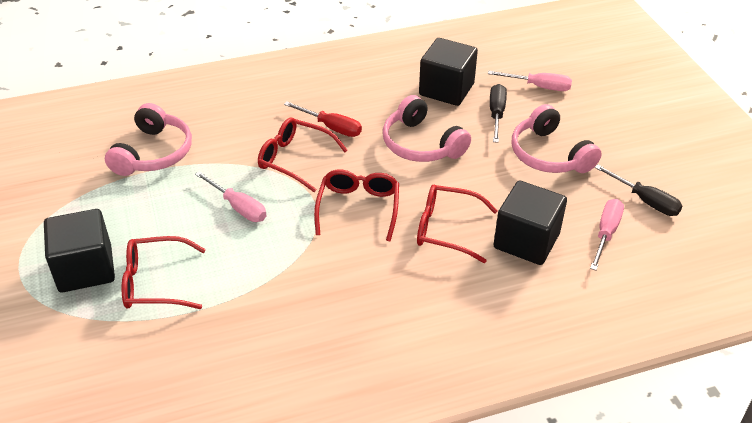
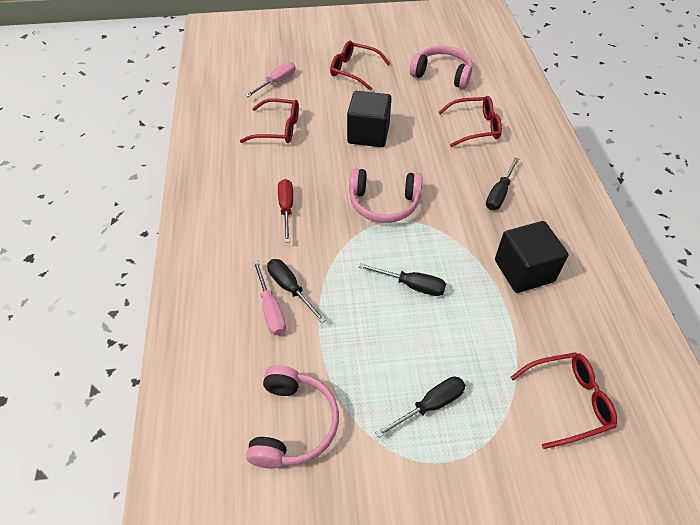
black cube: [44,209,115,292] [419,38,478,106] [493,181,567,265] = 3 -> [347,91,391,147] [495,221,569,293] = 2
black screwdriver: [490,84,507,143] [595,165,682,216] = 2 -> [267,259,326,323] [358,263,446,296] [375,377,466,438] [486,158,519,210] = 4
pink screwdriver: [195,171,266,222] [488,71,572,91] [590,199,624,270] = 3 -> [245,62,295,97] [253,260,286,335] = 2

